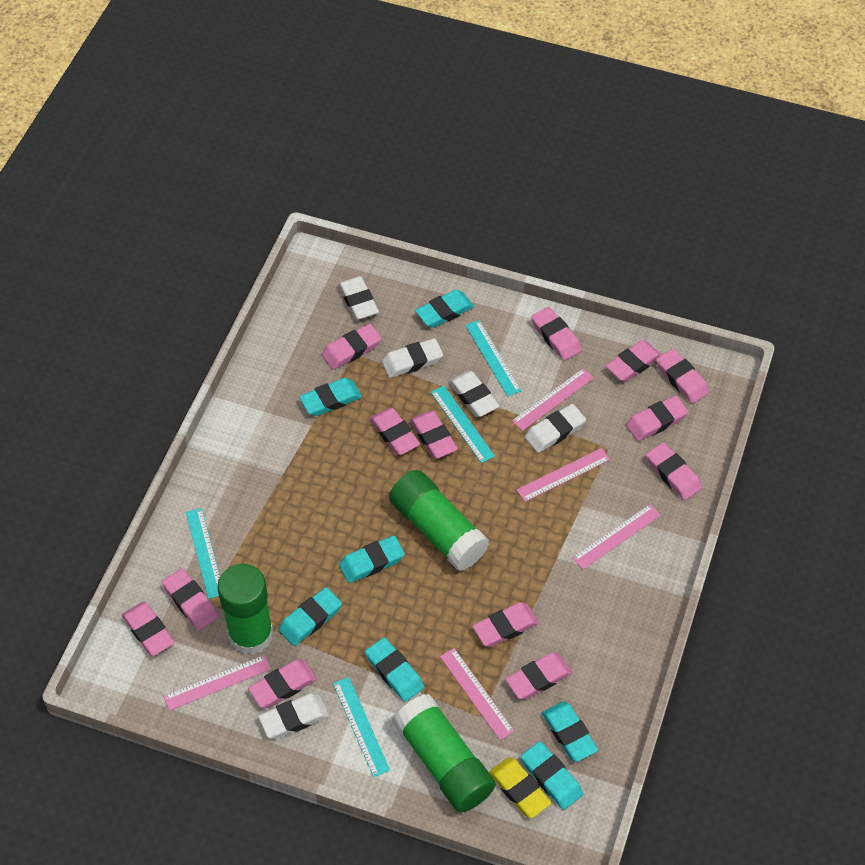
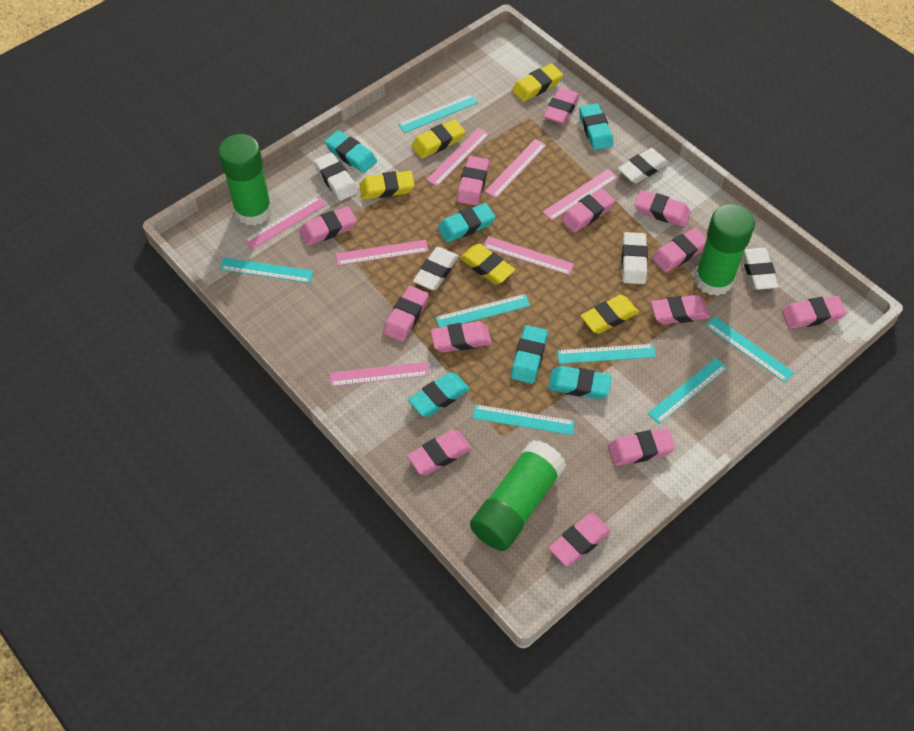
pink ruler: [163,655,271,711] [440,648,515,740] [512,368,594,431] [517,448,610,502] [572,504,661,569] = 5 -> [243,196,326,250] [330,362,429,387] [336,240,428,266] [426,128,489,186] [484,236,574,275] [485,139,547,198] [543,169,618,221] = 7
turquoise eraser: [278,587,342,646] [299,378,362,416] [339,536,405,583] [365,637,424,702] [415,290,474,328] [521,741,583,810] [542,701,598,762] = 7 -> [325,130,377,173] [408,372,470,417] [438,203,495,242] [511,325,548,384] [548,366,612,399] [579,103,613,150] = 6
turquoise ruler: [186,508,220,599] [333,677,390,777] [431,386,495,463] [466,320,521,396] = 4 -> [220,258,313,283] [398,94,478,133] [435,294,530,328] [473,404,575,435] [557,344,656,364] [647,358,727,424] [706,316,794,382] = 7
yellow eraser: [489,757,552,818] = 1 -> [359,171,415,199] [411,119,465,158] [460,244,515,284] [512,64,563,102] [581,295,639,334] = 5

